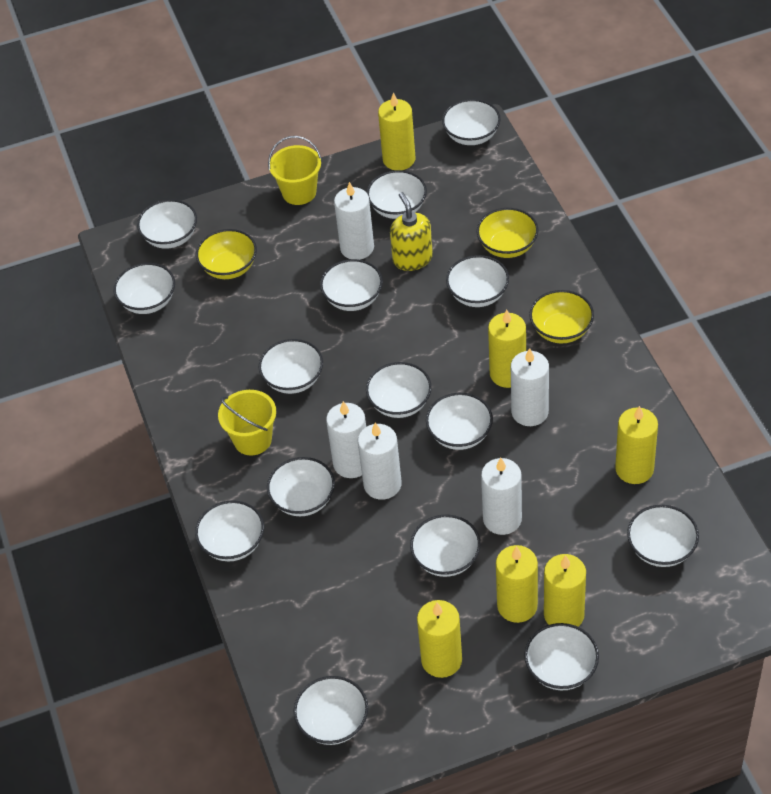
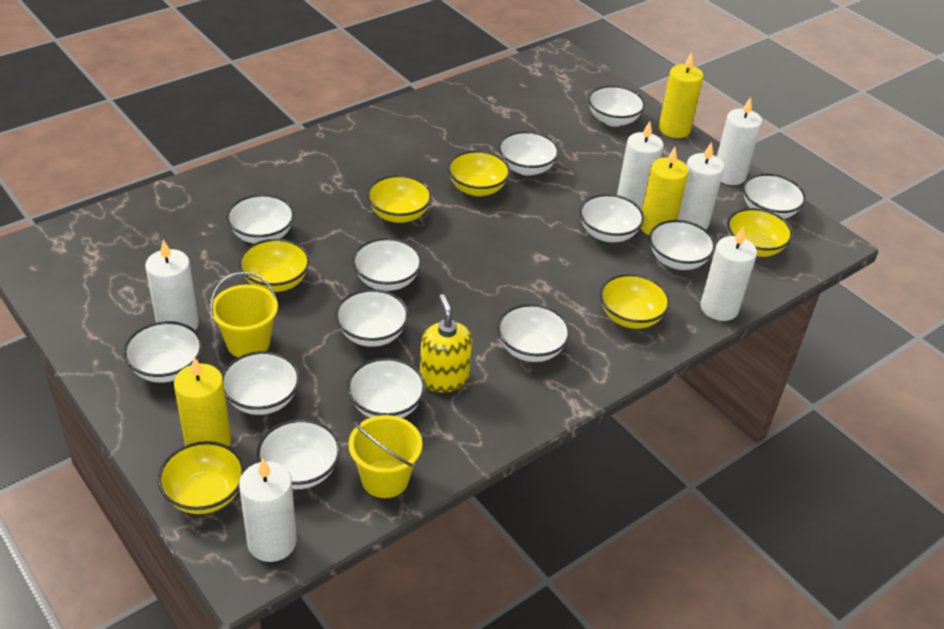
white bowl: [113,263,175,314] [137,199,197,249] [195,500,264,561] [259,339,323,394] [267,457,335,516] [294,676,368,745] [320,259,383,311] [366,362,432,418] [367,170,427,219] [410,515,481,577] [426,393,493,450] [442,99,501,145] [446,255,509,307] [524,623,599,690] [627,505,699,567] = 15 -> [123,321,203,383] [222,351,300,415] [226,194,295,244] [257,419,341,489] [335,289,409,347] [347,358,425,418] [352,238,422,291] [497,304,570,362] [498,131,559,176] [579,194,644,242] [588,85,645,127] [649,220,716,270] [743,174,806,219] = 13
white candle: [326,401,366,478] [334,182,374,260] [358,423,402,500] [481,458,522,535] [511,348,549,426] = 5 -> [145,239,199,330] [239,458,297,562] [617,121,664,209] [677,142,724,229] [701,226,757,321] [717,97,762,185] = 6
yellow bowl: [196,229,257,279] [477,208,539,258] [529,290,594,343] = 3 -> [158,441,245,514] [239,239,310,292] [367,175,432,223] [448,150,510,196] [600,274,670,329] [727,208,793,257] = 6
yellow candle: [378,92,415,170] [417,600,462,678] [488,309,526,388] [496,545,538,623] [544,554,586,627] [615,406,658,484] = 6 -> [174,357,231,446] [641,147,689,235] [659,52,703,138] = 3

